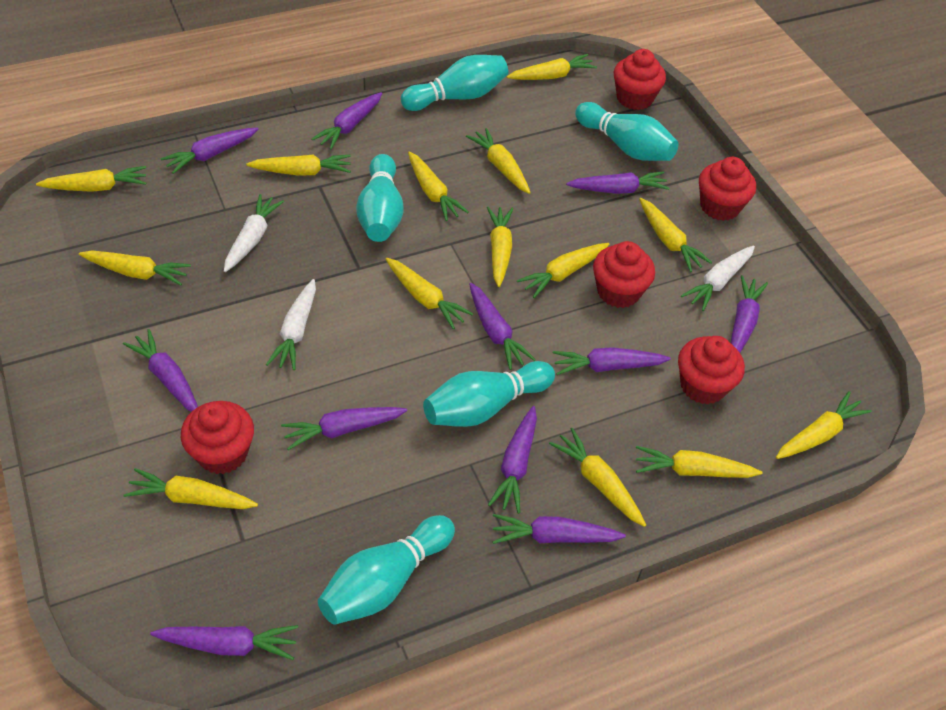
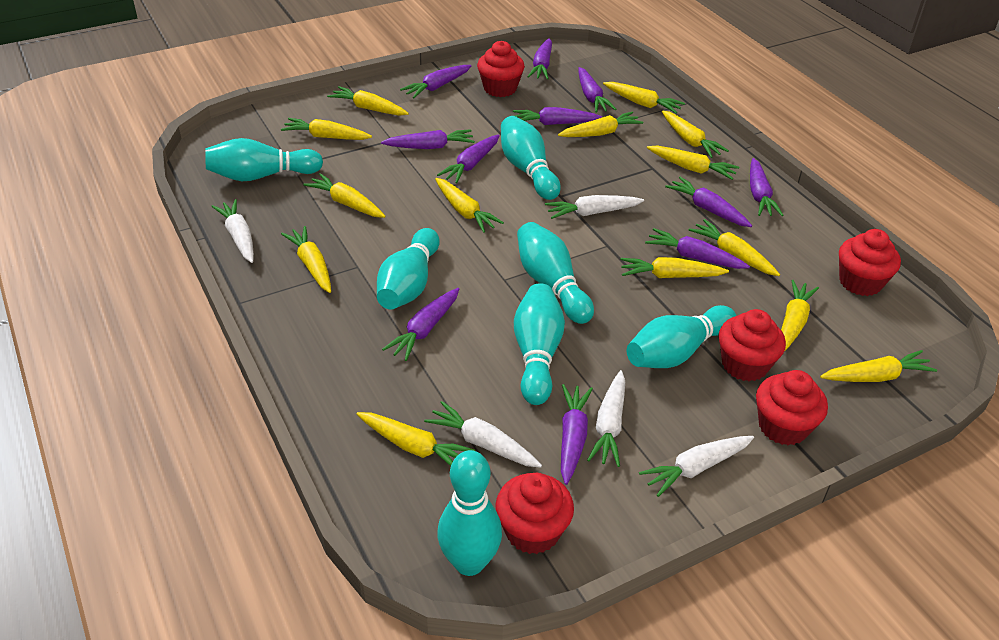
turquoise bowling pin: [318,515,455,625] [356,154,404,242] [401,55,508,111] [423,361,555,427] [575,102,679,161] = 5 -> [205,138,323,181] [377,228,440,309] [437,450,502,576] [501,116,561,200] [514,283,565,405] [517,222,594,324] [627,305,736,368] = 7
white carrot: [224,194,284,272] [266,279,316,370] [681,246,755,311] = 3 -> [211,199,254,263] [424,401,542,468] [545,195,644,219] [587,370,625,467] [639,436,754,497] = 5

